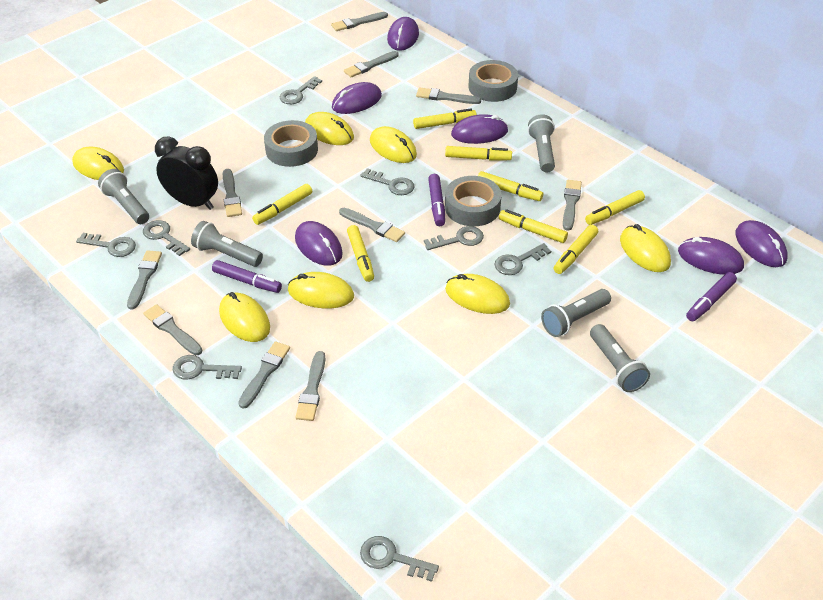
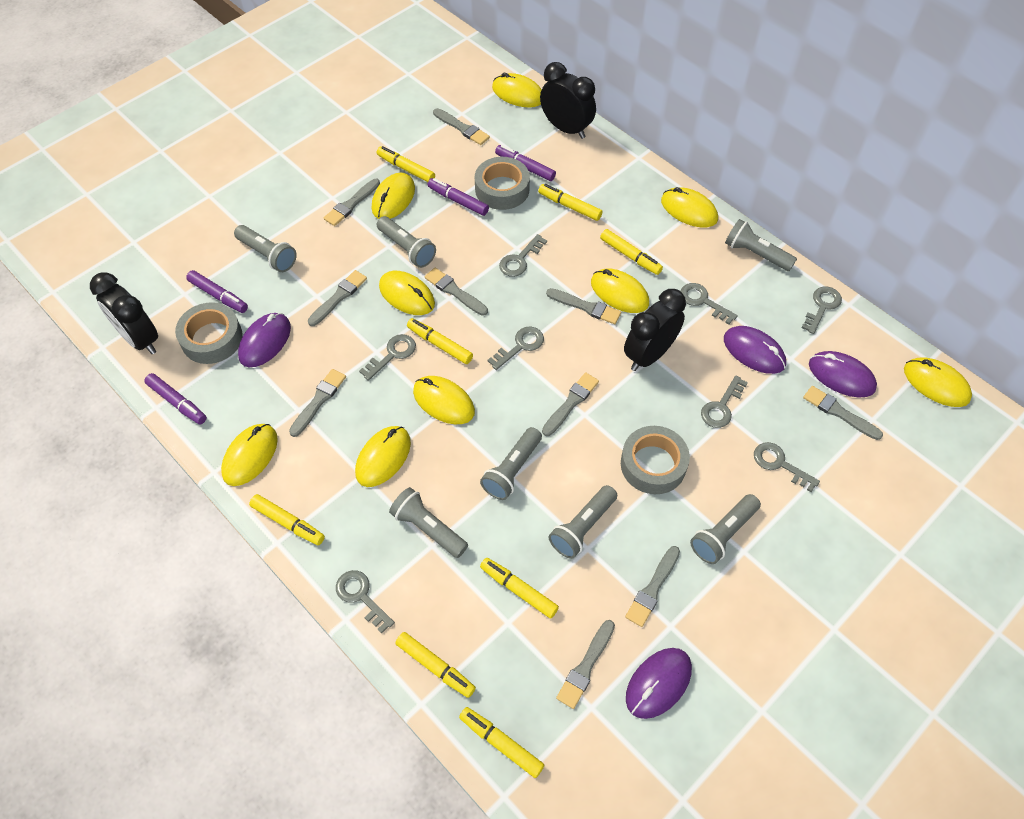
black clock: [155,137,218,210] = 1 -> [90,273,158,354] [540,62,596,139] [624,289,686,371] = 3
grey flashlight: [98,169,149,224] [191,221,263,267] [528,114,555,172] [541,289,611,337] [590,324,650,392] = 5 -> [234,225,297,272] [377,216,436,268] [389,487,468,558] [480,427,542,500] [549,485,617,559] [690,494,761,564] [725,219,797,271] = 7
purple marker: [212,260,282,293] [428,174,445,226] [686,272,737,321] = 3 -> [144,373,207,424] [186,270,248,313] [427,178,489,216] [495,145,556,181] = 4
purple mouse: [295,221,343,266] [332,82,382,114] [387,17,419,51] [451,114,508,144] [678,237,744,275] [735,220,788,267] = 6 -> [238,313,291,367] [626,648,692,719] [724,326,786,374] [809,351,877,397] = 4
yellow mouse: [72,146,124,180] [219,292,270,342] [288,272,354,308] [305,112,354,145] [370,126,417,163] [445,274,510,314] [620,224,671,272] = 7 -> [221,424,278,486] [355,426,411,487] [372,173,415,219] [379,271,435,315] [413,376,475,424] [492,73,542,107] [591,269,649,313] [661,187,718,228] [904,357,972,407] = 9

